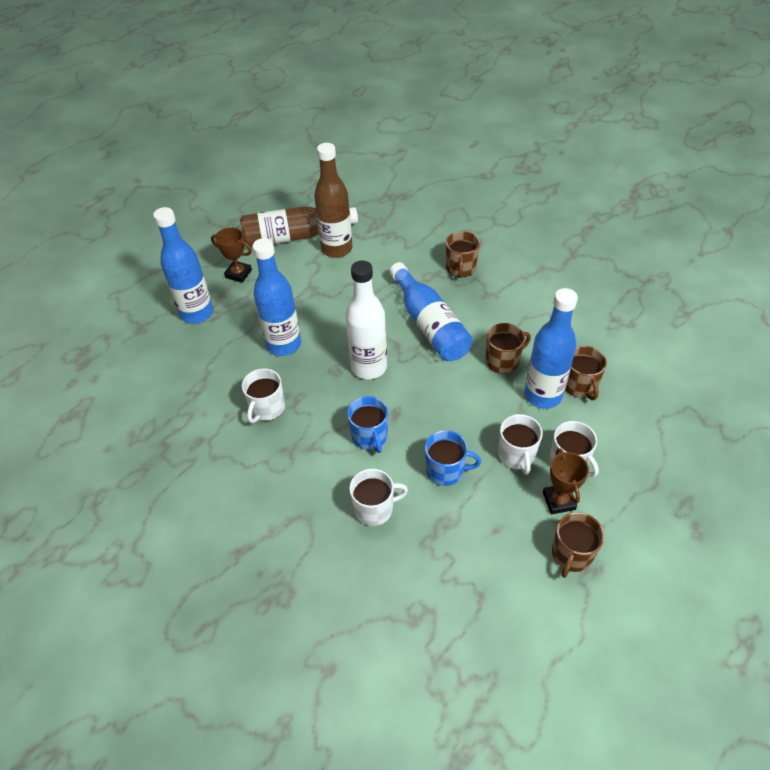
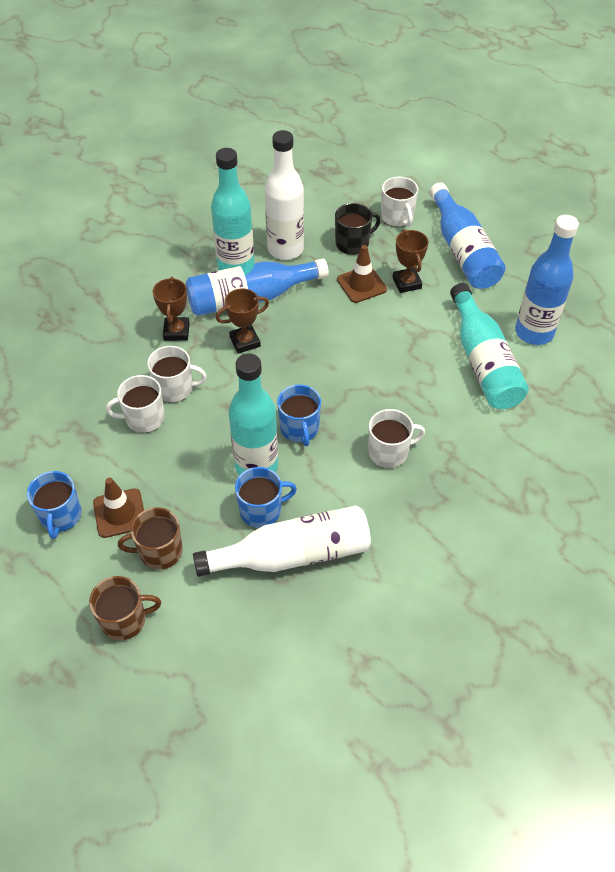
black mug: none = 0 -> [335,203,381,255] = 1
blue bottle: [153,207,213,324] [252,238,301,356] [390,262,473,361] [524,288,578,409] = 4 -> [186,258,329,316] [429,182,505,289] [515,215,579,345] = 3
blue mug: [347,396,388,453] [425,430,481,486] = 2 -> [27,471,82,539] [235,467,297,528] [277,384,321,446] = 3
brown bottle: [240,206,358,247] [314,143,352,258] = 2 -> none = 0
brown mug: [446,231,480,278] [485,323,531,374] [552,512,604,578] [565,346,607,400] = 4 -> [89,576,161,641] [118,507,183,570] = 2
brown traffic cone: none = 0 -> [93,478,144,538] [337,245,387,303] = 2
brown trophy: [211,227,252,283] [543,448,589,514] = 2 -> [153,277,190,341] [216,288,269,354] [393,229,428,293] = 3
turquoise bottle: none = 0 -> [211,148,254,270] [229,353,278,475] [450,283,529,409] = 3
white bottle: [345,261,387,379] = 1 -> [193,505,371,577] [265,130,304,260] = 2

